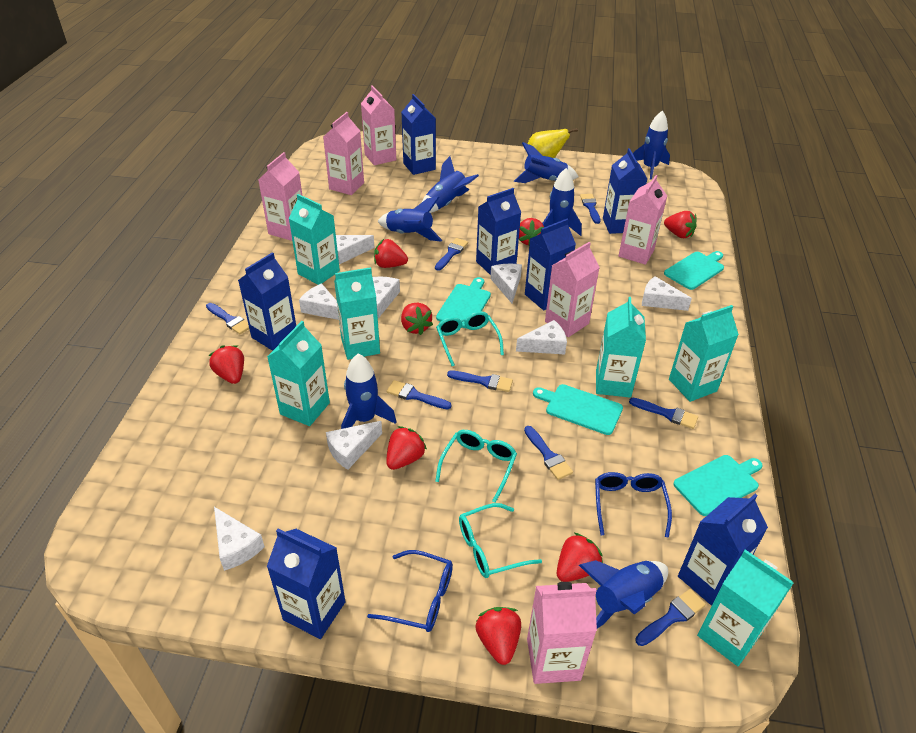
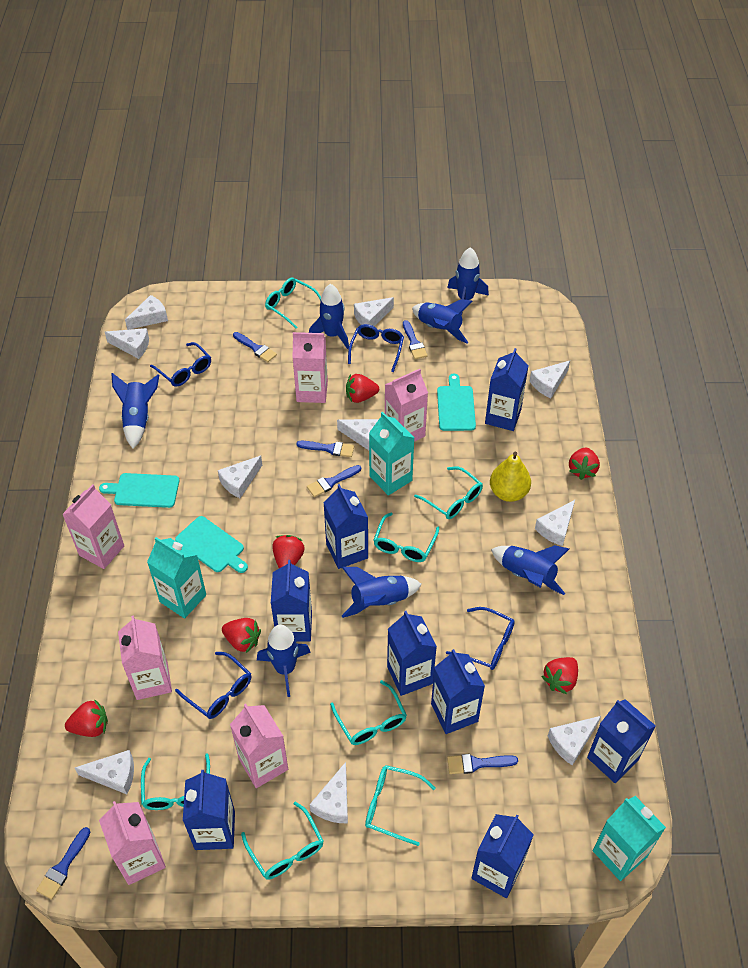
blue brush: [206,303,249,334] [386,380,451,409] [435,238,468,271] [447,371,513,392] [524,426,573,480] [580,194,600,224] [629,398,698,429] [635,589,706,646] = 8 -> [36,827,90,900] [233,332,277,362] [297,441,354,457] [307,465,361,497] [403,320,428,359] [447,754,518,774] = 6
blue carton: [238,252,296,351] [267,529,346,639] [402,94,436,175] [476,188,521,275] [525,219,576,310] [603,148,647,234] [678,494,768,606] = 7 -> [183,770,235,850] [271,560,312,642] [324,484,368,569] [387,611,437,696] [431,649,485,734] [471,814,534,898] [485,348,528,431] [587,699,656,783] = 8
blue glasses: [367,550,453,632] [595,472,672,538] = 2 -> [150,342,211,387] [175,652,251,719] [348,324,404,372] [446,607,515,670] = 4
red strawberry: [209,345,244,384] [374,239,408,268] [386,426,427,470] [401,303,433,335] [475,607,521,665] [519,218,544,246] [557,533,603,582] [664,211,697,238] = 8 -> [65,699,108,737] [222,618,261,653] [272,535,305,568] [346,374,379,403] [541,657,578,694] [569,448,600,480] = 6
turquoise carton: [267,321,330,426] [288,194,340,285] [334,267,380,360] [596,297,646,398] [669,305,739,402] [697,550,793,666] = 6 -> [147,537,206,618] [369,412,414,496] [593,796,666,881] = 3
turquoise cutting board: [436,277,491,329] [533,384,623,435] [664,251,724,290] [673,455,763,516] = 4 -> [99,473,179,508] [175,516,248,573] [437,374,476,431] = 3
turquoise glasses: [435,430,517,503] [436,311,504,366] [459,503,542,578] = 3 -> [141,753,210,810] [241,802,323,879] [265,278,321,329] [330,680,407,745] [365,765,435,846] [373,513,439,562] [414,467,483,519] = 7
white cheese: [214,507,265,571] [299,283,339,320] [326,421,382,470] [336,235,374,264] [372,277,400,318] [490,264,522,303] [516,320,567,354] [642,276,692,311] = 8 -> [75,750,134,794] [105,328,149,359] [125,295,168,330] [218,456,262,498] [310,762,348,823] [337,419,379,450] [354,297,394,326] [530,361,570,398] [535,500,575,546] [548,716,601,766] = 10

